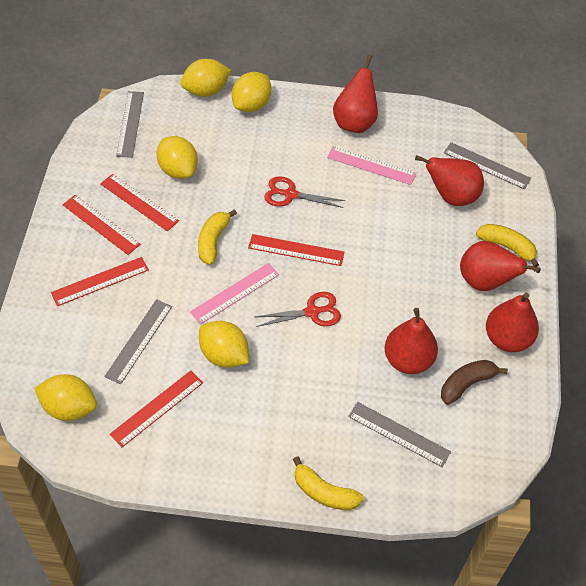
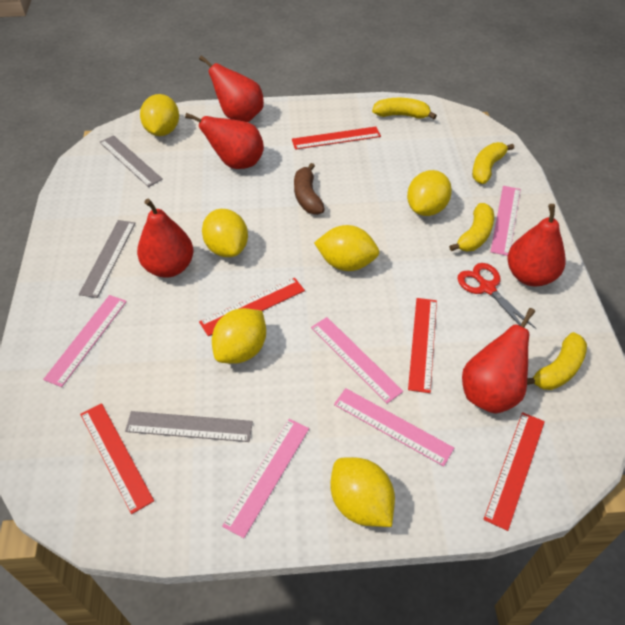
grey ruler: [104,299,172,384] [116,91,144,158] [348,402,451,467] [444,142,531,190] = 4 -> [79,220,135,298] [100,135,163,187] [125,411,253,442] = 3
pink ruler: [190,263,279,324] [327,146,417,185] = 2 -> [43,295,127,387] [222,419,309,538] [311,317,403,404] [334,388,454,466] [490,186,521,256] = 5
red scissors: [255,292,341,327] [264,176,345,208] = 2 -> [457,263,536,329] = 1
yellow banana: [198,209,237,265] [293,456,364,510] [476,224,539,267] = 3 -> [372,98,437,119] [449,203,494,251] [472,142,514,184] [527,332,587,390] = 4
yellow lemon: [34,374,97,421] [157,136,198,179] [181,59,231,97] [199,321,249,368] [232,72,271,112] = 5 -> [140,94,179,136] [202,209,248,257] [212,308,266,364] [314,225,379,271] [330,457,395,527] [407,170,452,216] = 6

